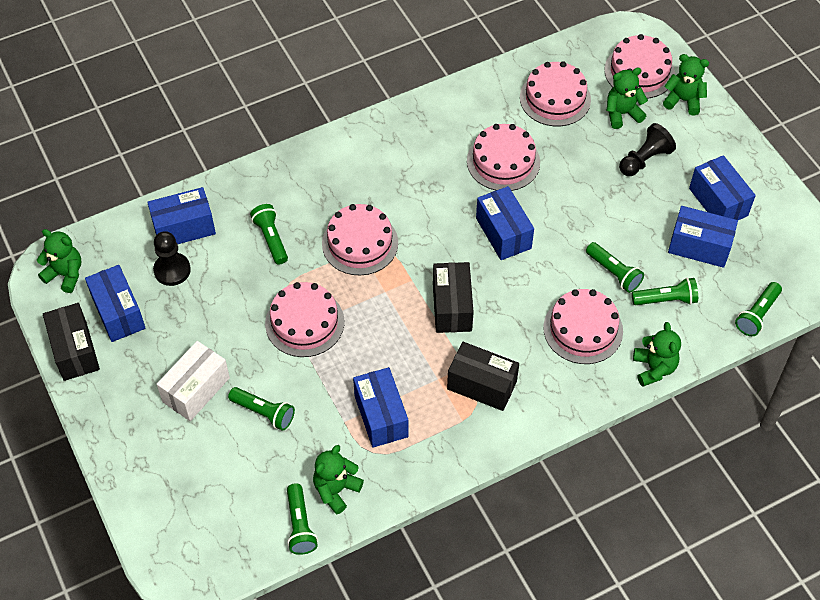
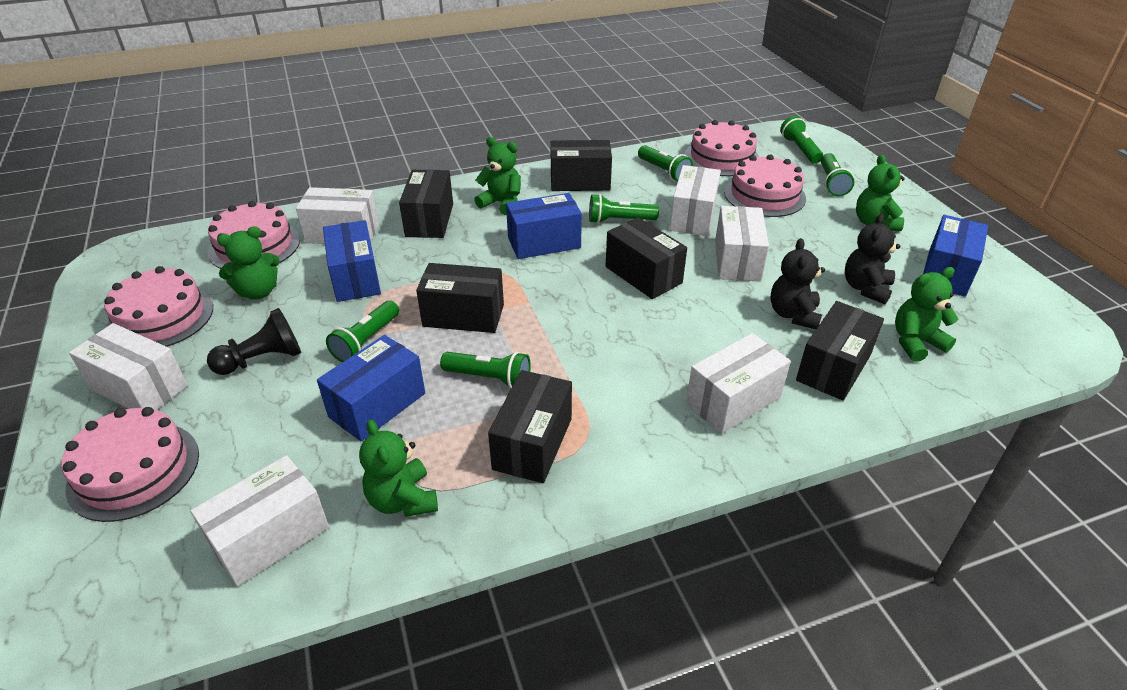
black box: [43,303,100,381] [433,262,474,333] [447,342,519,411] = 3 -> [399,169,453,238] [416,263,504,333] [488,370,572,483] [551,140,612,191] [606,217,687,299] [796,301,884,401] = 6
black pawn: [153,231,191,286] [619,123,676,176] = 2 -> [207,308,301,375] = 1
black teddy bear: none = 0 -> [770,238,825,329] [845,214,900,304] = 2
blue box: [85,265,145,342] [147,187,216,244] [353,367,408,448] [476,186,534,260] [668,206,738,268] [689,155,756,220] = 6 -> [317,335,425,441] [323,220,381,302] [506,193,582,259] [923,215,988,297] = 4
pink cake: [265,282,344,357] [322,204,398,275] [467,124,540,191] [520,61,591,126] [543,289,623,364] [604,34,675,99] = 6 -> [62,407,199,522] [104,266,213,347] [208,201,300,269] [684,120,759,176] [724,155,806,217] = 5
white box: [157,341,230,421] = 1 -> [69,323,188,410] [190,455,329,587] [296,187,379,244] [670,165,721,236] [686,333,791,434] [715,206,769,282] = 6

